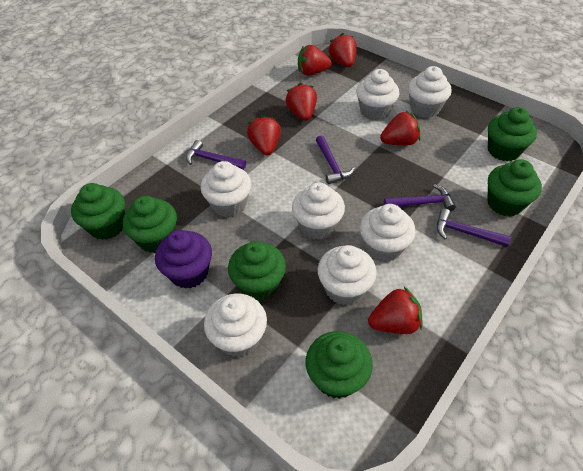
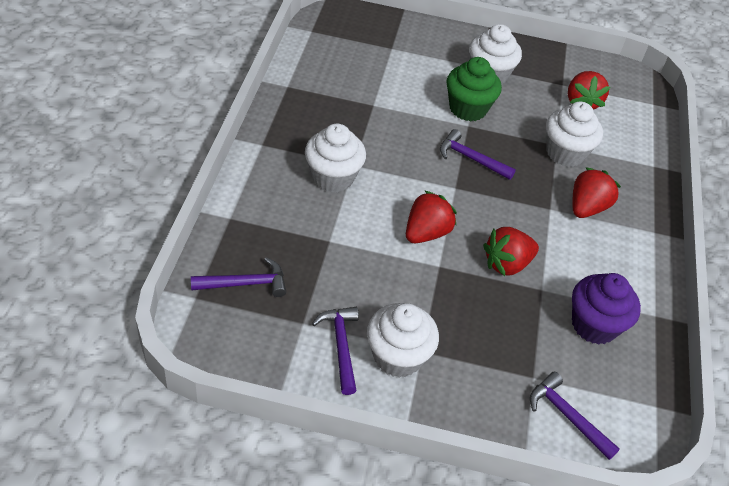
green cupcake: [71,183,125,240] [123,196,177,253] [228,241,286,301] [306,331,373,399] [487,159,542,217] [488,107,537,161] = 6 -> [446,57,502,121] = 1
red strawberry: [247,115,281,156] [286,83,317,121] [298,45,332,76] [328,33,357,67] [368,287,423,334] [380,111,421,146] = 6 -> [406,190,457,243] [483,227,539,276] [568,71,610,110] [572,167,621,218] = 4
white cupcake: [201,161,251,217] [204,294,267,357] [292,182,345,240] [318,245,377,305] [356,69,399,121] [360,204,415,262] [408,66,452,118] = 7 -> [305,124,366,193] [367,303,439,378] [469,24,522,85] [546,102,603,167] = 4

